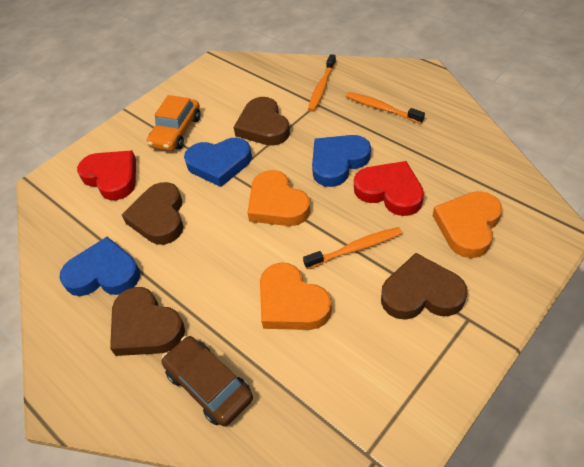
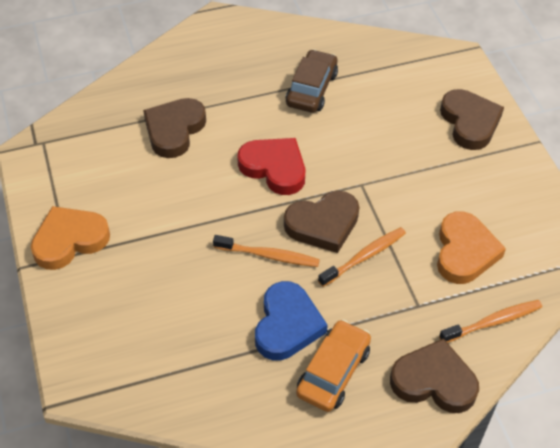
blue heart: [59,237,140,296] [184,138,252,187] [312,135,371,187] = 3 -> [255,281,328,361] = 1
orange heart: [247,170,310,226] [260,262,332,330] [433,191,502,258] = 3 -> [31,206,110,270] [437,211,506,284] = 2
red heart: [77,151,136,200] [354,161,424,216] = 2 -> [237,138,305,195] = 1

